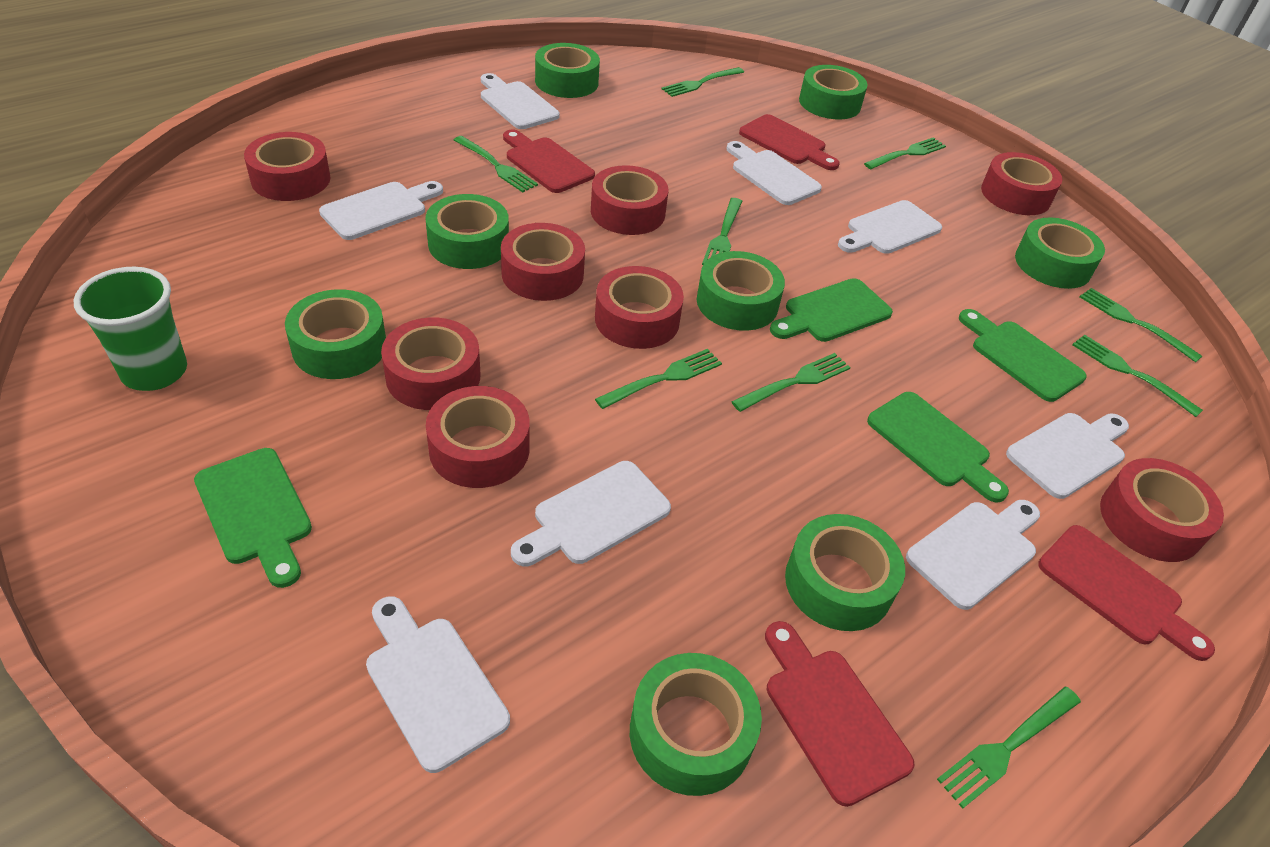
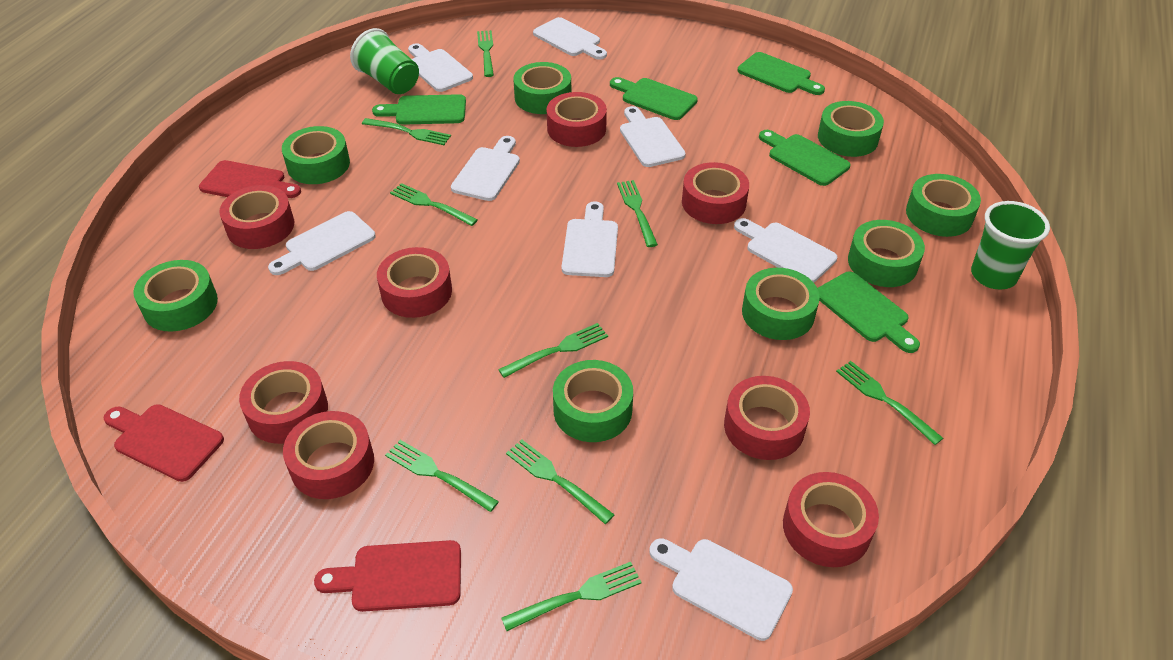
green cup: [74,267,187,391] = 1 -> [350,28,419,94] [971,201,1050,289] = 2
green cutting board: [194,448,312,588] [770,278,893,342] [867,392,1009,502] [959,309,1087,402] = 4 -> [372,94,466,125] [610,77,698,120] [738,52,825,95] [759,130,851,186] [817,272,920,353] = 5
red cutting board: [503,130,595,193] [739,114,840,170] [765,621,915,807] [1038,525,1215,661] = 4 -> [104,404,224,482] [199,160,301,198] [314,540,461,612] = 3

